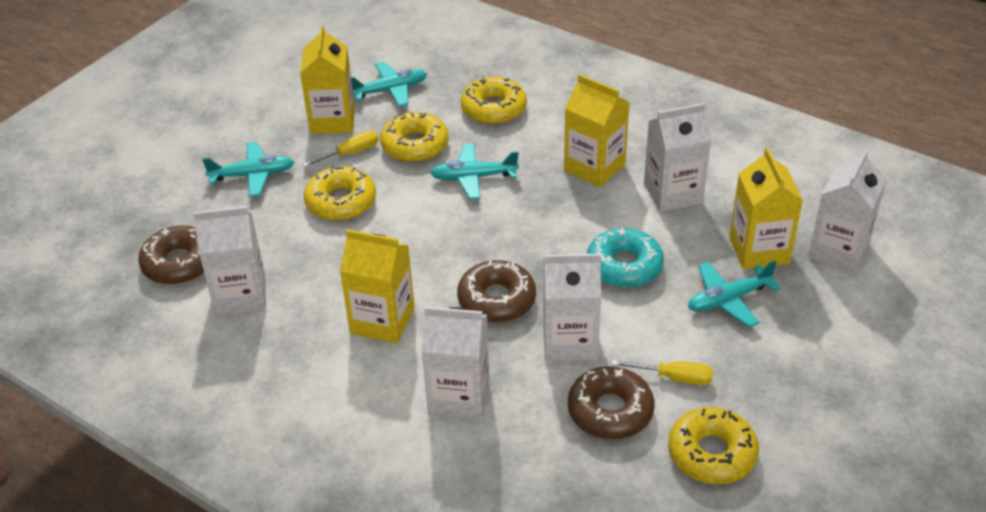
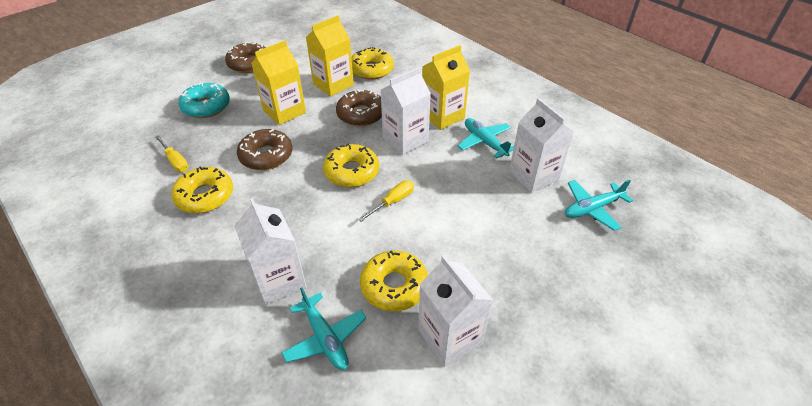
turquoise plane: [202,142,294,197] [351,62,427,107] [430,144,519,199] [688,260,781,327] = 4 -> [282,287,366,370] [458,118,514,158] [565,180,633,231] = 3
white carton: [193,206,266,316] [422,306,489,419] [543,253,601,361] [644,103,711,212] [808,149,887,273] = 5 -> [234,198,307,305] [381,67,431,155] [418,255,493,367] [509,98,574,193] = 4
yellow carton: [300,25,355,134] [340,229,415,344] [564,74,630,187] [729,148,803,269] = 4 -> [251,40,306,125] [306,15,354,96] [422,45,470,130] = 3

